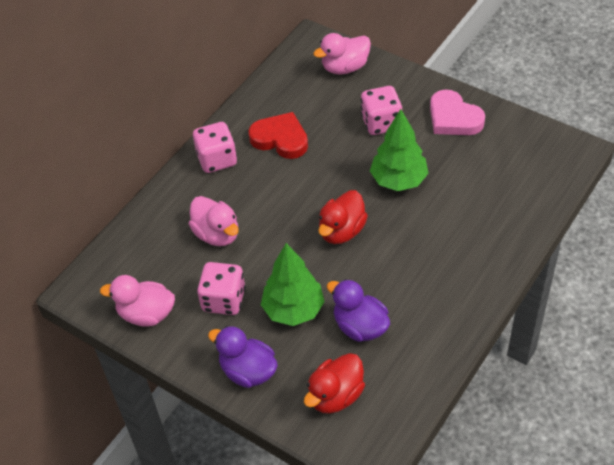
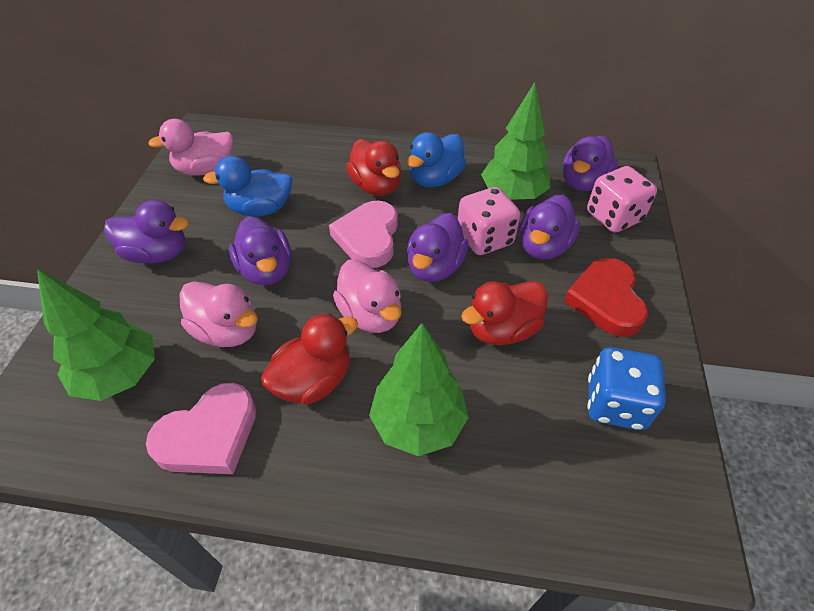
blue dice: none = 0 -> [587,347,666,430] = 1
blue duck: none = 0 -> [203,156,293,217] [406,132,466,187] = 2
green tree: [261,243,325,326] [370,109,429,191] = 2 -> [37,269,155,401] [369,323,469,456] [481,82,551,200] = 3
pink dice: [193,122,237,173] [197,262,246,315] [361,86,402,135] = 3 -> [458,187,520,255] [587,166,657,233] = 2
pink heart: [430,89,485,135] = 1 -> [146,383,256,474] [329,201,398,268] = 2
purple duck: [208,326,278,388] [327,279,390,342] = 2 -> [104,200,189,264] [229,216,291,285] [407,213,469,282] [520,195,580,260] [563,136,618,191] = 5
red duck: [304,353,365,414] [318,190,368,244] = 2 -> [261,313,358,404] [346,139,401,196] [461,281,548,345] = 3

